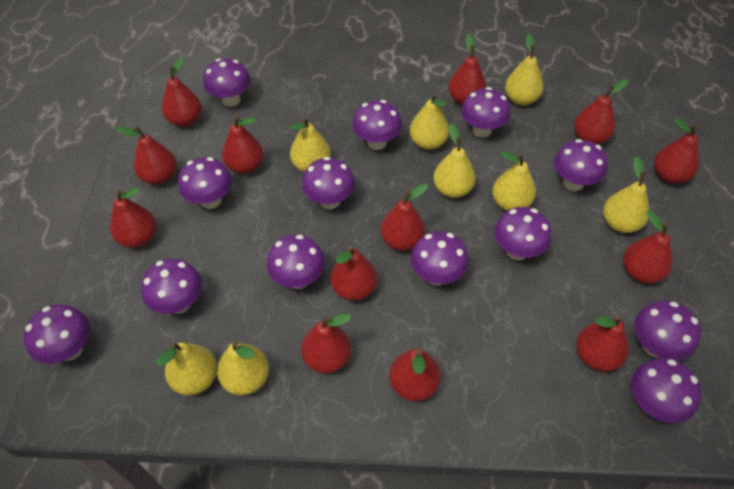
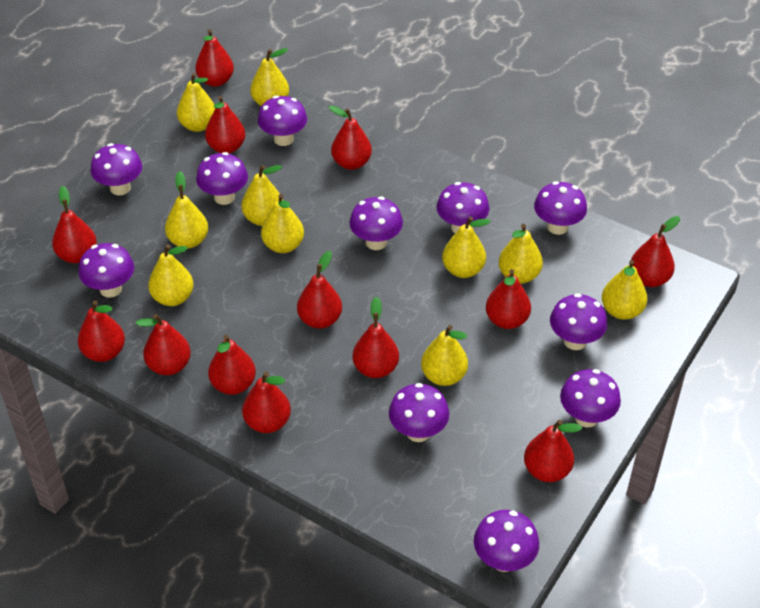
purple mushroom: [23,304,90,364] [141,259,202,314] [178,157,232,209] [203,59,251,107] [267,235,325,289] [302,157,355,209] [352,100,402,150] [411,231,469,285] [461,87,510,138] [494,207,551,260] [554,139,608,191] [631,358,702,423] [634,301,701,360] = 13 -> [79,243,134,298] [91,143,142,195] [196,152,248,205] [258,96,307,146] [349,196,403,250] [389,383,449,442] [437,182,489,233] [474,510,539,572] [534,181,587,235] [550,293,607,350] [560,369,621,428] = 11
yellow pear: [156,342,217,395] [217,341,269,395] [290,117,331,172] [410,93,449,150] [433,123,476,198] [492,151,536,211] [505,33,544,105] [603,156,649,233] = 8 -> [148,244,194,306] [165,171,208,249] [177,73,215,132] [241,165,283,226] [250,48,289,106] [261,194,304,253] [421,325,468,386] [442,217,491,278] [499,224,543,284] [602,260,647,320] = 10

